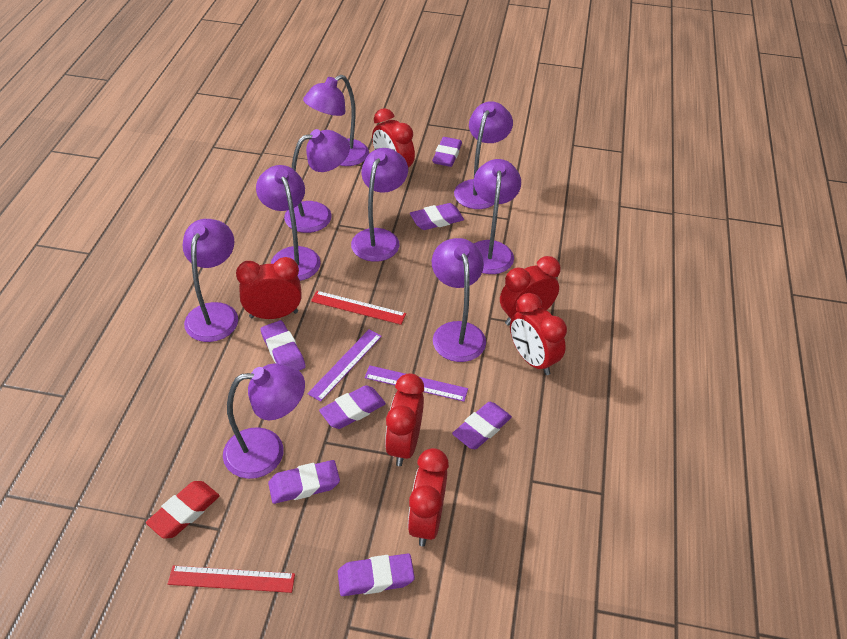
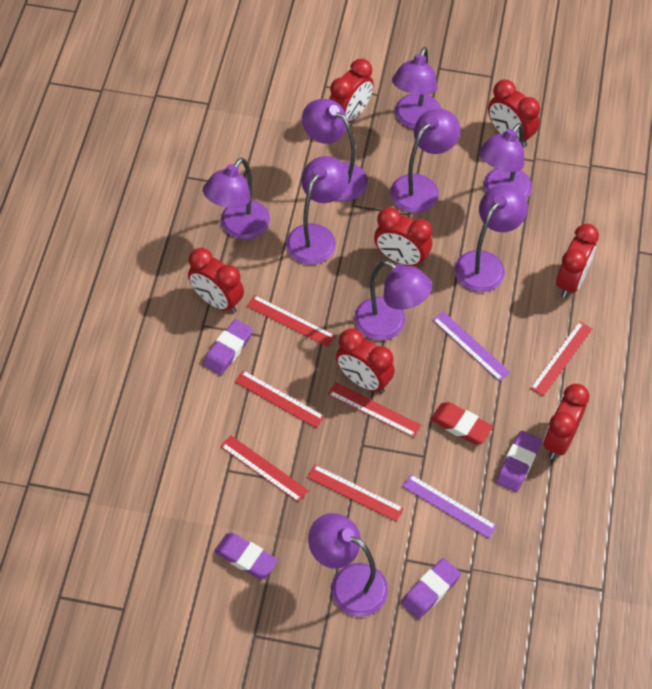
purple eraser: [260,320,306,370] [268,460,340,504] [319,385,386,429] [338,554,415,596] [410,203,464,230] [432,137,462,167] [452,402,512,449] = 7 -> [203,319,253,375] [214,533,278,579] [401,558,461,619] [496,431,542,492] = 4
red clock: [236,257,302,319] [372,108,415,168] [385,373,424,466] [408,448,449,547] [500,256,561,326] [510,293,567,375] = 6 -> [188,248,244,313] [329,59,374,123] [336,328,395,393] [374,207,432,267] [488,80,540,147] [543,384,589,459] [556,224,599,298] = 7
red ruler: [168,566,295,593] [311,291,406,325] = 2 -> [221,435,309,502] [235,370,325,428] [247,295,336,347] [307,465,404,522] [328,382,421,437] [530,321,592,396] = 6

